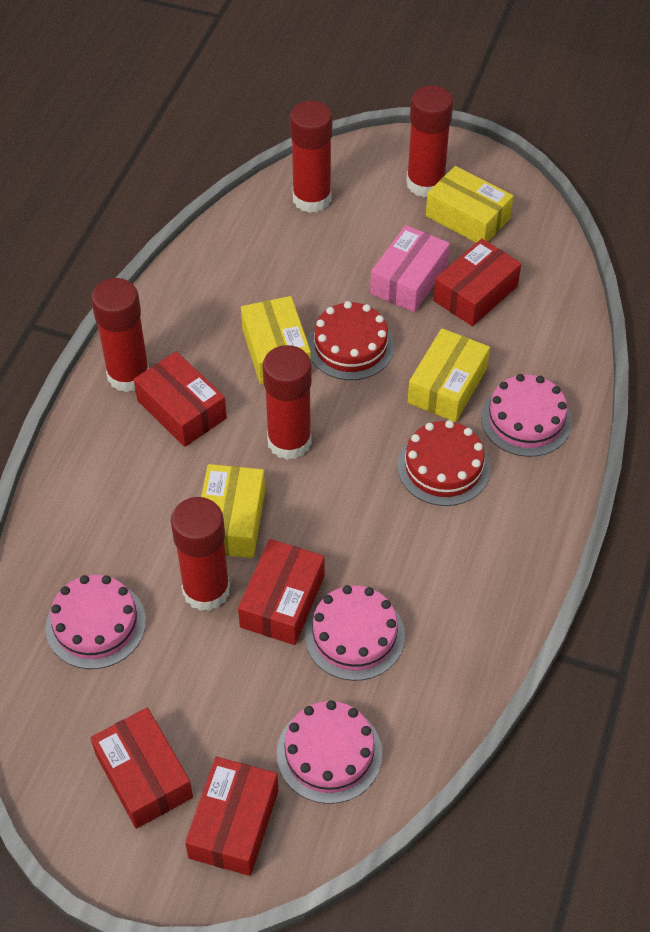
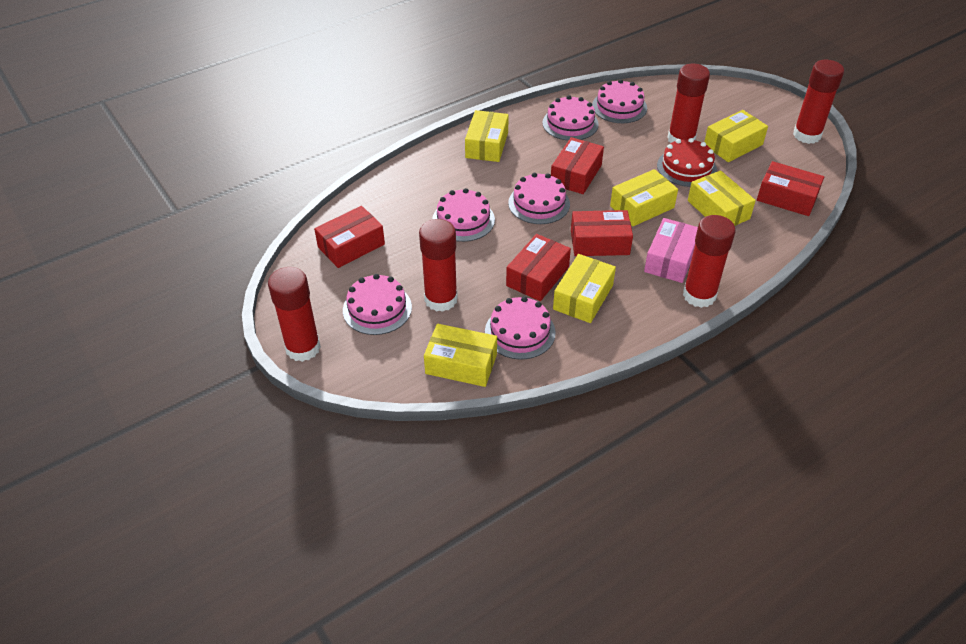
pink cake: [46,575,146,669] [277,700,382,804] [305,585,405,681] [481,374,572,457] = 4 -> [343,274,412,335] [432,188,495,242] [485,296,556,359] [508,173,570,224] [542,95,599,141] [592,79,647,123] = 6
red cake: [307,301,394,380] [397,420,490,506] = 2 -> [657,138,717,187] = 1
yellow box: [201,464,265,558] [241,296,311,384] [408,328,490,422] [426,166,513,243] = 4 -> [424,324,497,387] [465,110,509,162] [553,254,616,323] [610,169,678,226] [688,170,756,226] [704,110,768,162] = 6

